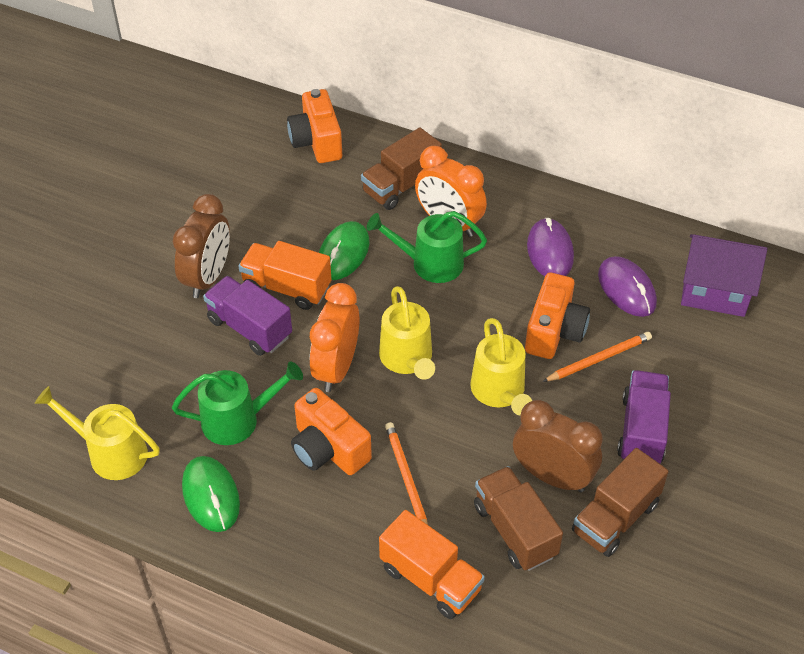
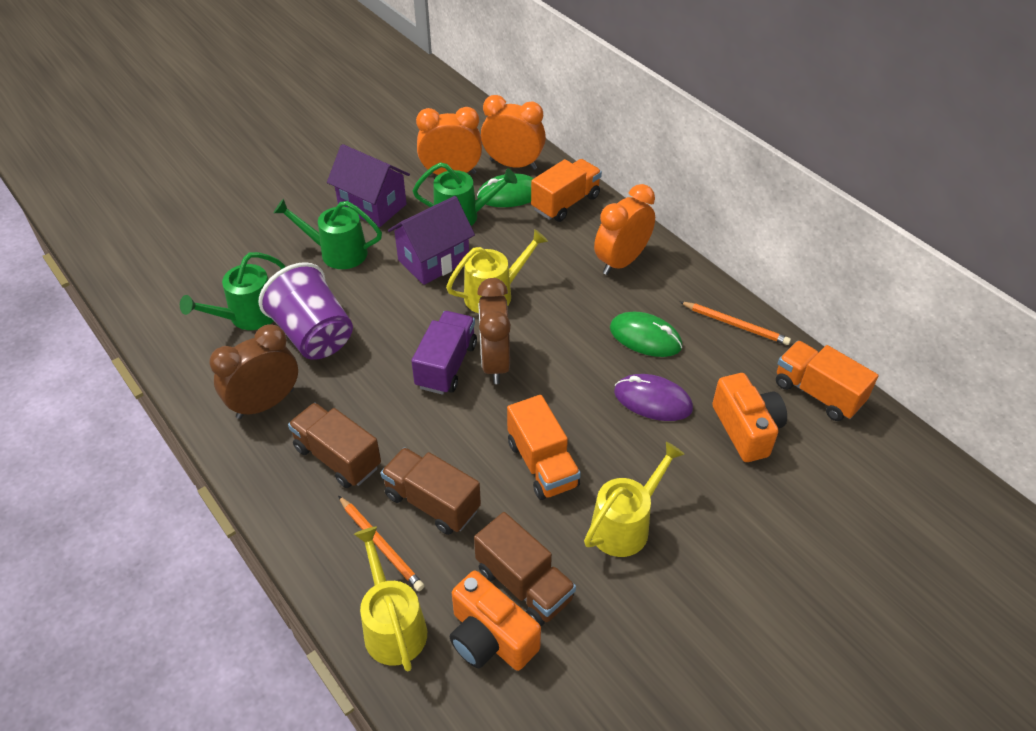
green watering can: [172,362,303,445] [367,211,487,283] = 2 -> [180,252,285,330] [274,199,382,269] [413,162,517,226] = 3
orange camera: [287,89,342,163] [291,388,372,475] [525,272,590,359] = 3 -> [450,571,541,671] [712,373,787,462] = 2
orange clock: [310,283,359,392] [415,146,487,237] = 2 -> [416,107,482,176] [481,95,546,170] [594,184,655,275] = 3
orange truck: [238,241,331,310] [379,510,485,619] = 2 -> [507,395,581,500] [531,159,602,222] [776,341,878,421] = 3
purple cup: none = 0 -> [258,262,353,360] = 1
purple house: [681,234,767,317] = 1 -> [327,144,410,227] [388,196,475,285] = 2
purple mouse: [527,218,574,277] [598,256,657,317] = 2 -> [614,374,693,421] = 1
purple truck: [203,276,292,356] [617,370,671,464] = 2 -> [411,311,477,395] = 1

